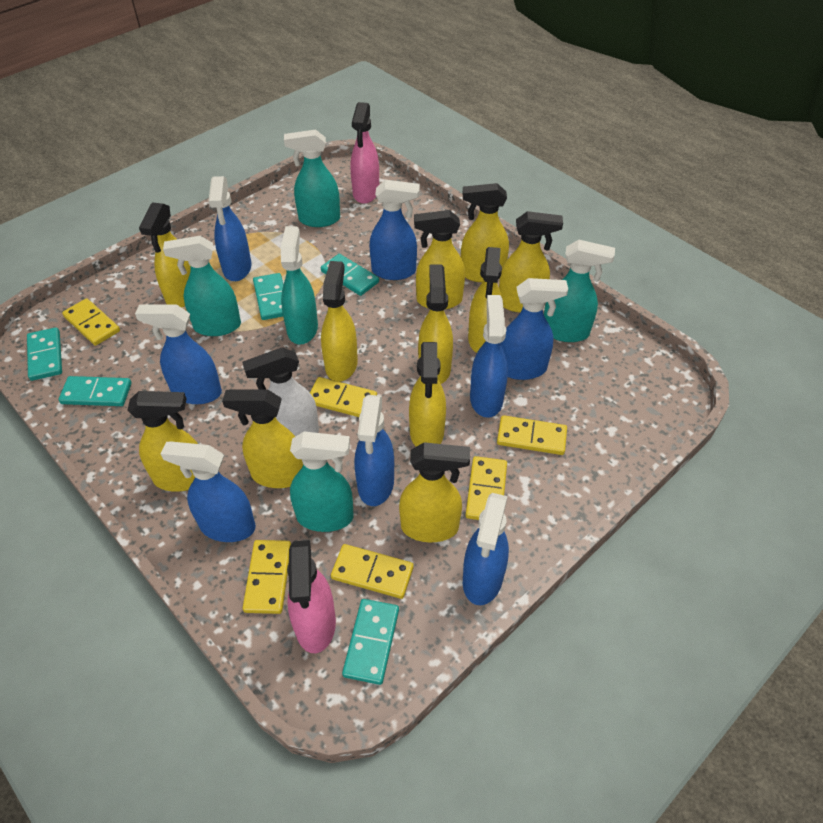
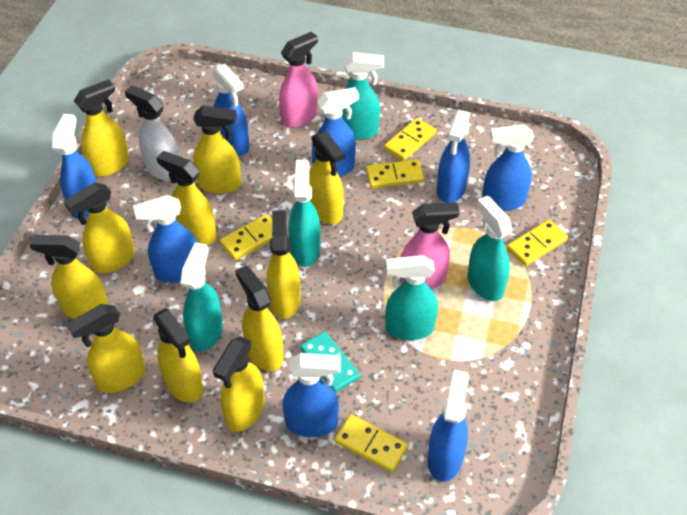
turquoise domino: [27,327,62,381] [59,376,131,406] [253,273,284,320] [321,254,379,296] [342,599,399,685] = 5 -> [300,331,360,393] = 1
yellow domino: [62,298,120,346] [243,540,291,614] [310,377,377,417] [331,544,414,599] [465,456,507,520] [497,415,567,455] = 6 -> [220,214,272,261] [335,414,408,472] [366,159,424,189] [384,118,436,161] [507,220,568,266] = 5

